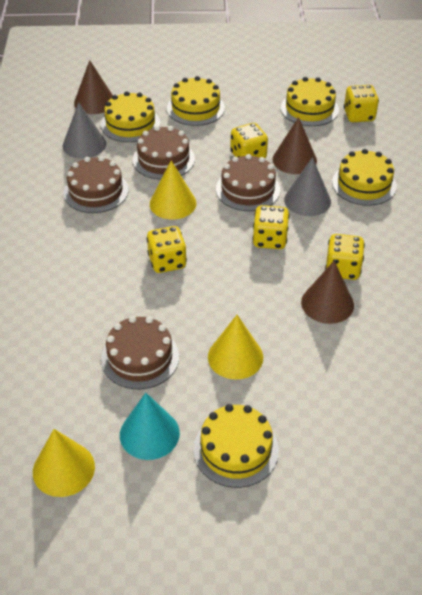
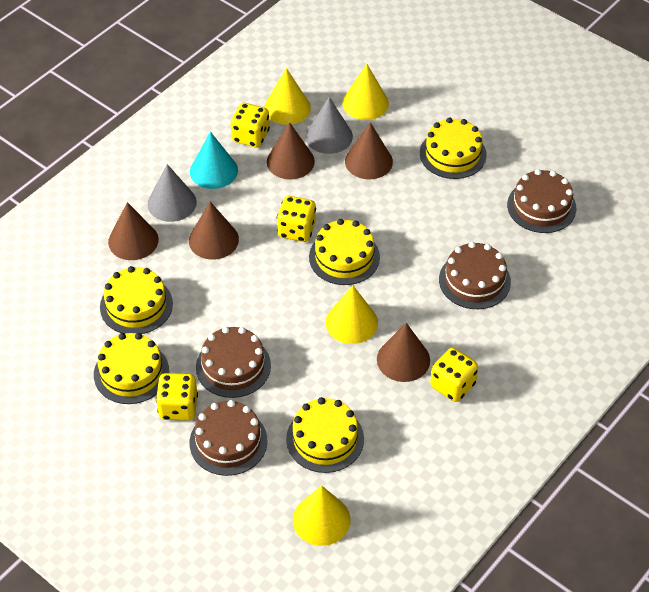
brown cone: [74,60,113,114] [272,117,317,174] [301,261,354,324] = 3 -> [108,202,159,260] [189,202,239,260] [267,122,315,180] [345,122,393,179] [377,323,430,382] = 5
yellow cone: [33,429,95,497] [150,161,196,219] [208,315,263,380] = 3 -> [264,68,311,125] [293,485,351,546] [326,285,378,344] [343,64,389,120] = 4
yellow dice: [147,226,187,273] [230,123,268,158] [252,205,289,249] [325,234,365,280] [344,85,379,122] = 5 -> [156,373,198,421] [231,103,270,148] [277,196,316,242] [430,348,478,402] = 4

